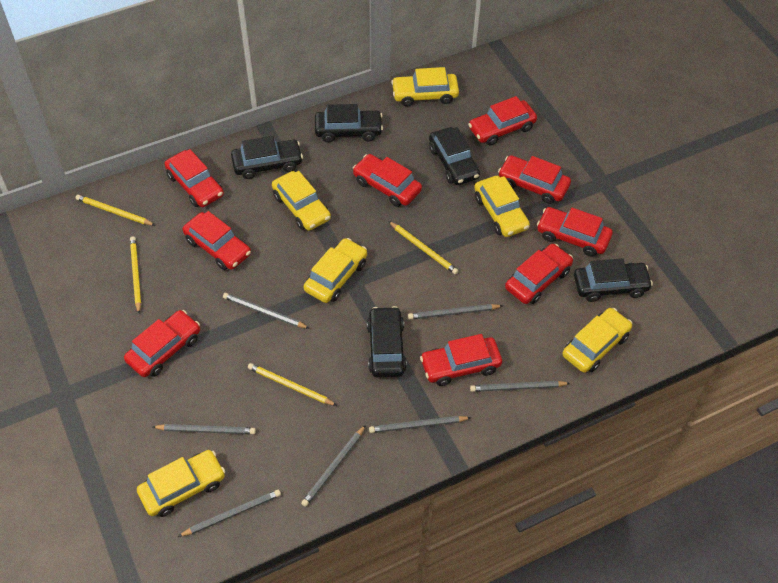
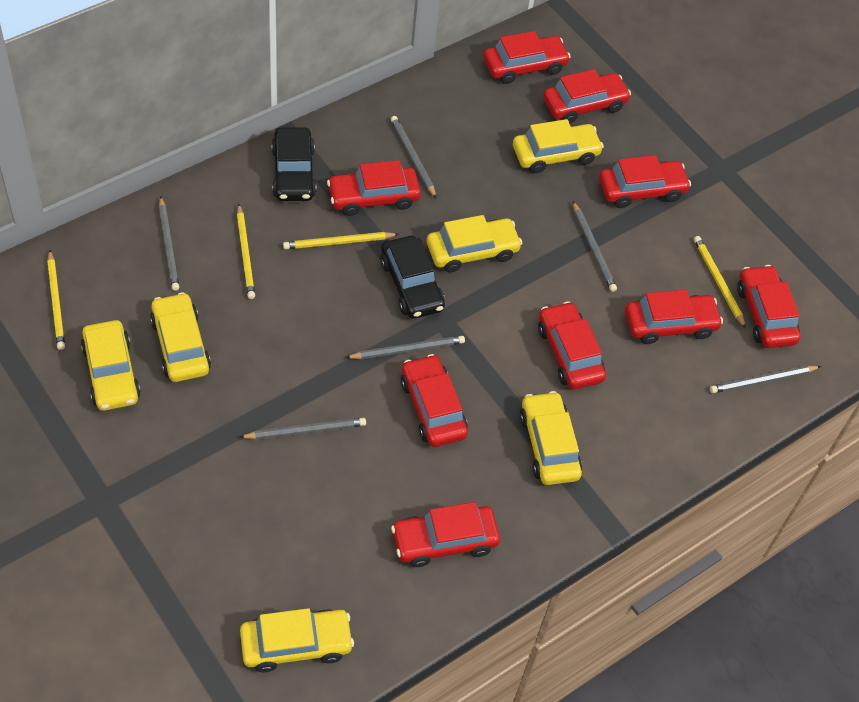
black car: [231,136,303,179] [315,104,383,143] [367,306,407,378] [429,127,480,185] [574,258,653,302] = 5 -> [272,127,316,201] [380,236,445,319] = 2
grey pencil: [153,424,256,434] [178,490,281,537] [223,293,310,329] [301,425,366,507] [369,416,471,433] [408,304,503,320] [470,381,570,392] = 7 -> [159,196,179,291] [239,418,366,439] [345,336,465,359] [391,116,437,199] [573,201,617,292] [710,366,821,393] = 6

